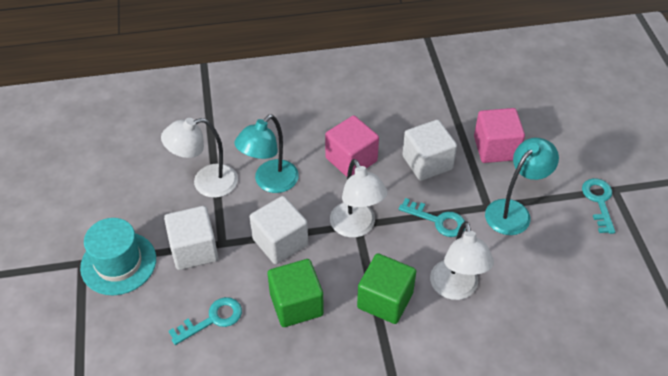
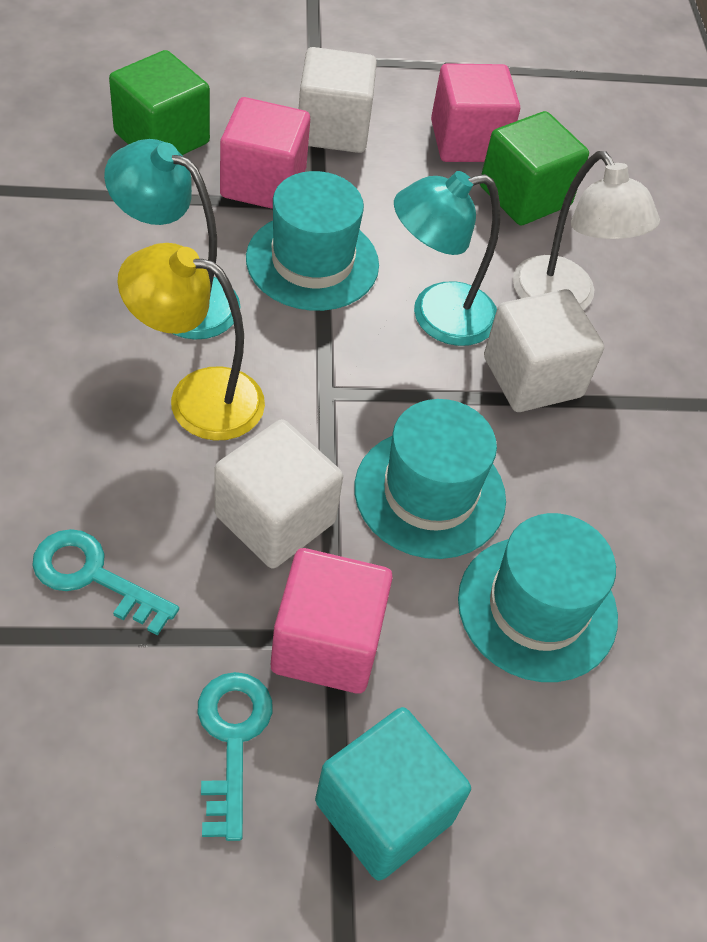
pink cube: [325,116,379,177] [474,108,525,163] = 2 -> [220,97,310,209] [271,548,393,694] [431,63,520,162] = 3
turquoise cube: none = 0 -> [315,707,471,881] = 1
turquoise hat: [80,218,156,295] = 1 -> [246,171,379,311] [354,399,506,559] [458,513,618,682] = 3
turquoise key: [169,297,242,345] [399,198,465,237] [582,178,615,234] = 3 -> [32,529,179,636] [198,672,272,841] = 2
white lamp: [161,118,238,198] [330,159,388,238] [430,221,494,300] = 3 -> [513,151,660,310] = 1
yellow lamp: none = 0 -> [117,243,265,441] = 1

